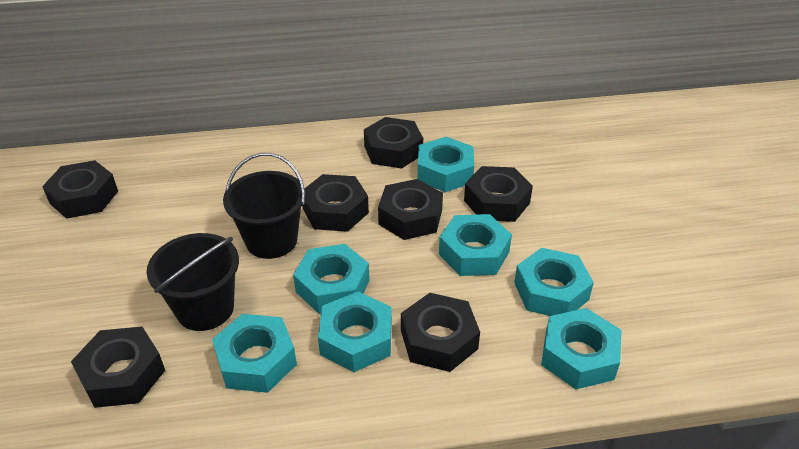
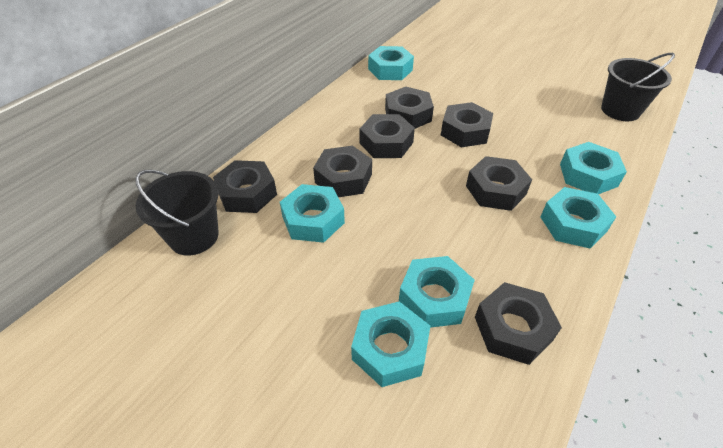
turquoise nut: [212,314,297,393] [293,244,370,314] [318,292,392,372] [418,137,474,192] [439,214,512,276] [514,248,594,316] [541,308,622,389] = 7 -> [280,184,345,243] [351,301,430,387] [368,46,414,80] [399,256,475,328] [541,187,616,249] [560,142,627,194] = 6

